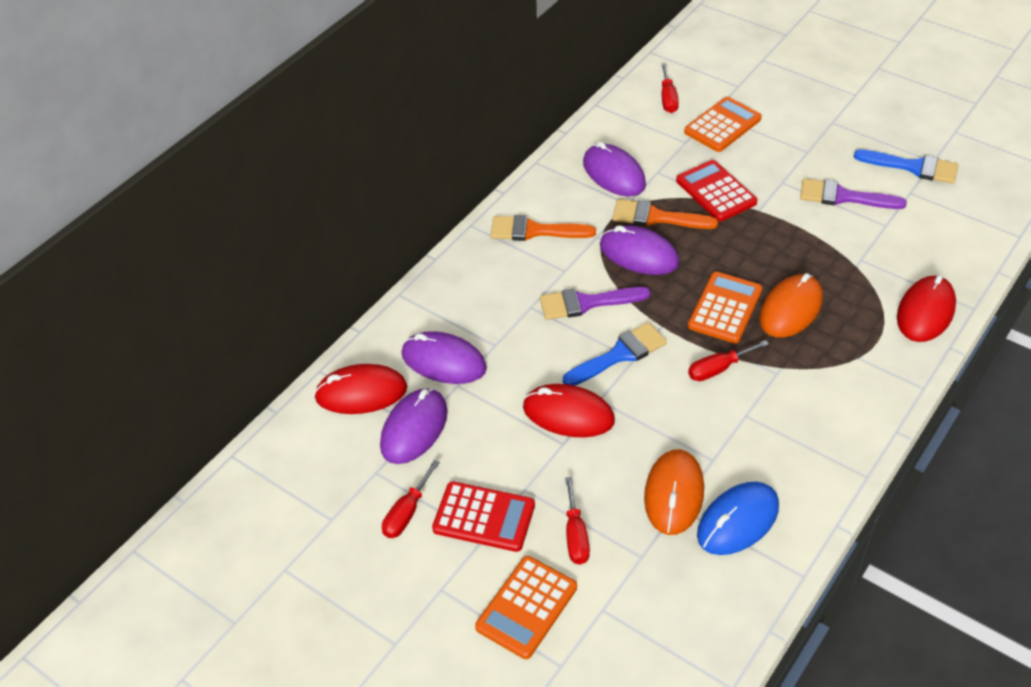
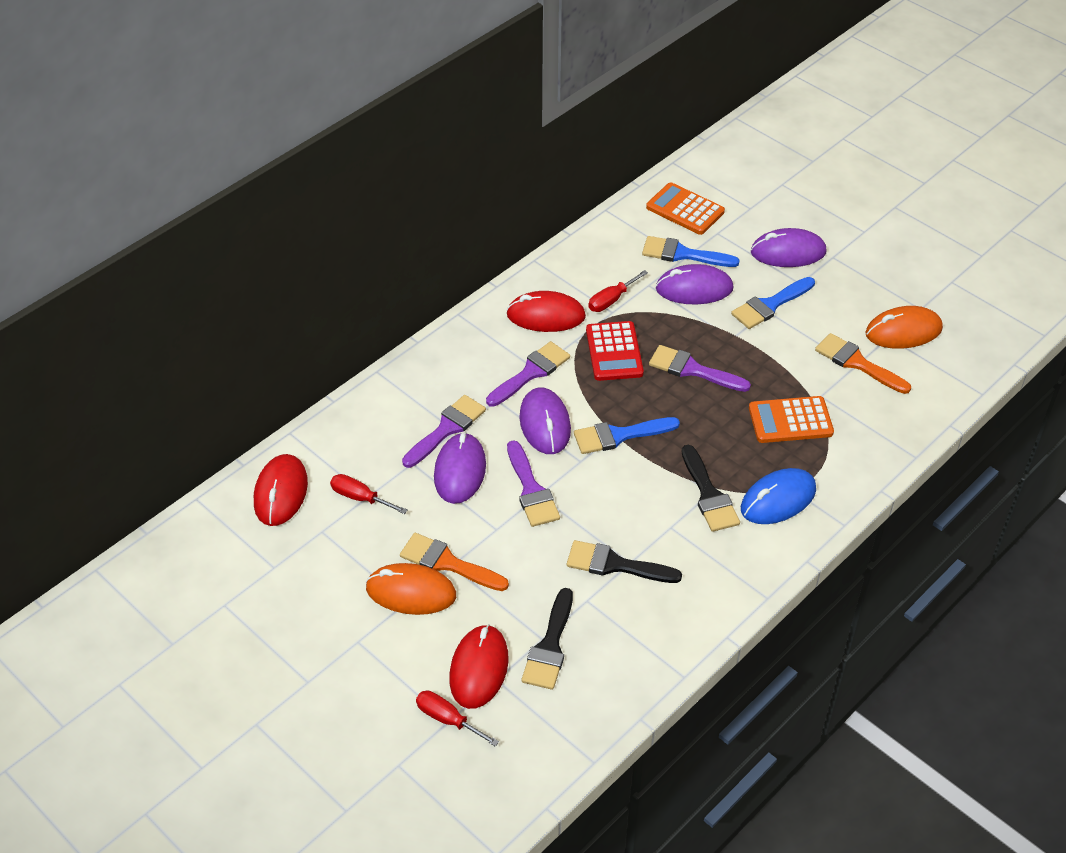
black brush: none = 0 -> [521,588,573,690] [567,540,682,583] [682,445,740,532] = 3
blue brush: [563,322,667,385] [854,149,958,184] = 2 -> [574,417,680,454] [642,236,739,267] [731,277,815,329] = 3
orange calculator: [475,556,577,659] [684,97,762,152] [688,272,763,343] = 3 -> [646,182,725,235] [749,396,834,443] = 2
purple brush: [540,287,651,320] [800,178,907,209] = 2 -> [402,395,486,468] [486,341,570,407] [507,440,560,527] [649,345,751,392] = 4
red calculator: [432,481,535,552] [676,160,757,222] = 2 -> [586,321,644,381] = 1
red screwdriver: [382,460,440,538] [565,477,590,565] [661,63,679,113] [688,340,769,381] = 4 -> [330,474,408,514] [416,691,499,747] [589,270,648,312] = 3

